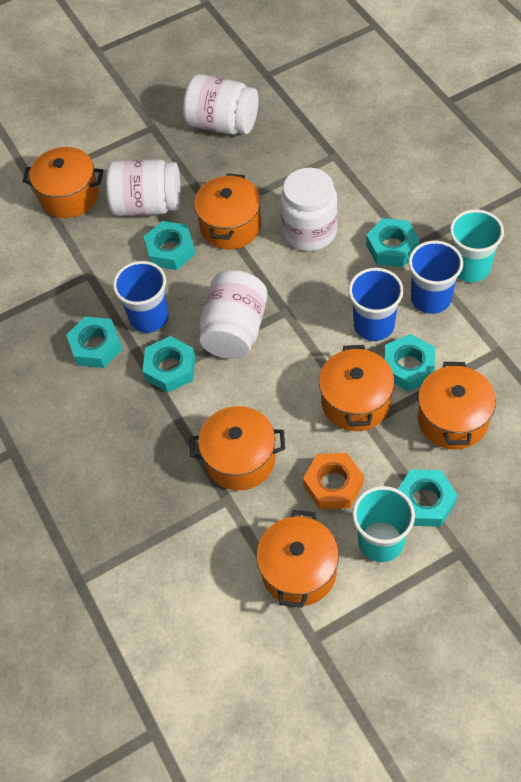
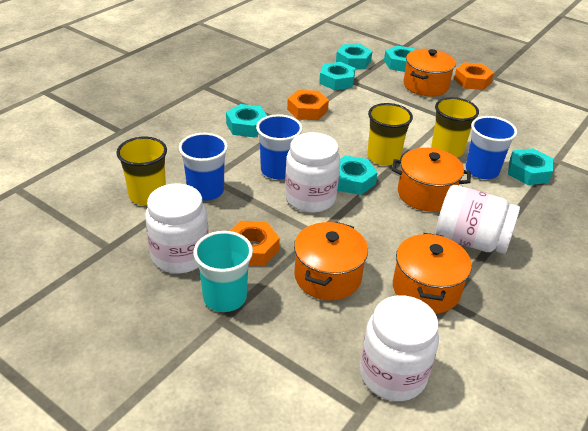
orange nut: [303,453,364,510] = 1 -> [230,221,280,266] [287,90,329,120] [454,62,494,90] = 3
orange pot: [22,147,104,218] [190,406,285,490] [194,173,261,249] [256,510,339,608] [319,345,394,431] [418,362,496,450] = 6 -> [294,222,368,300] [392,148,471,212] [393,233,472,314] [403,49,456,96] = 4
turquoise cup: [352,486,415,562] [450,209,504,282] = 2 -> [193,231,253,312] = 1
yellow cup: none = 0 -> [116,137,167,206] [367,103,413,165] [431,97,479,157] = 3

